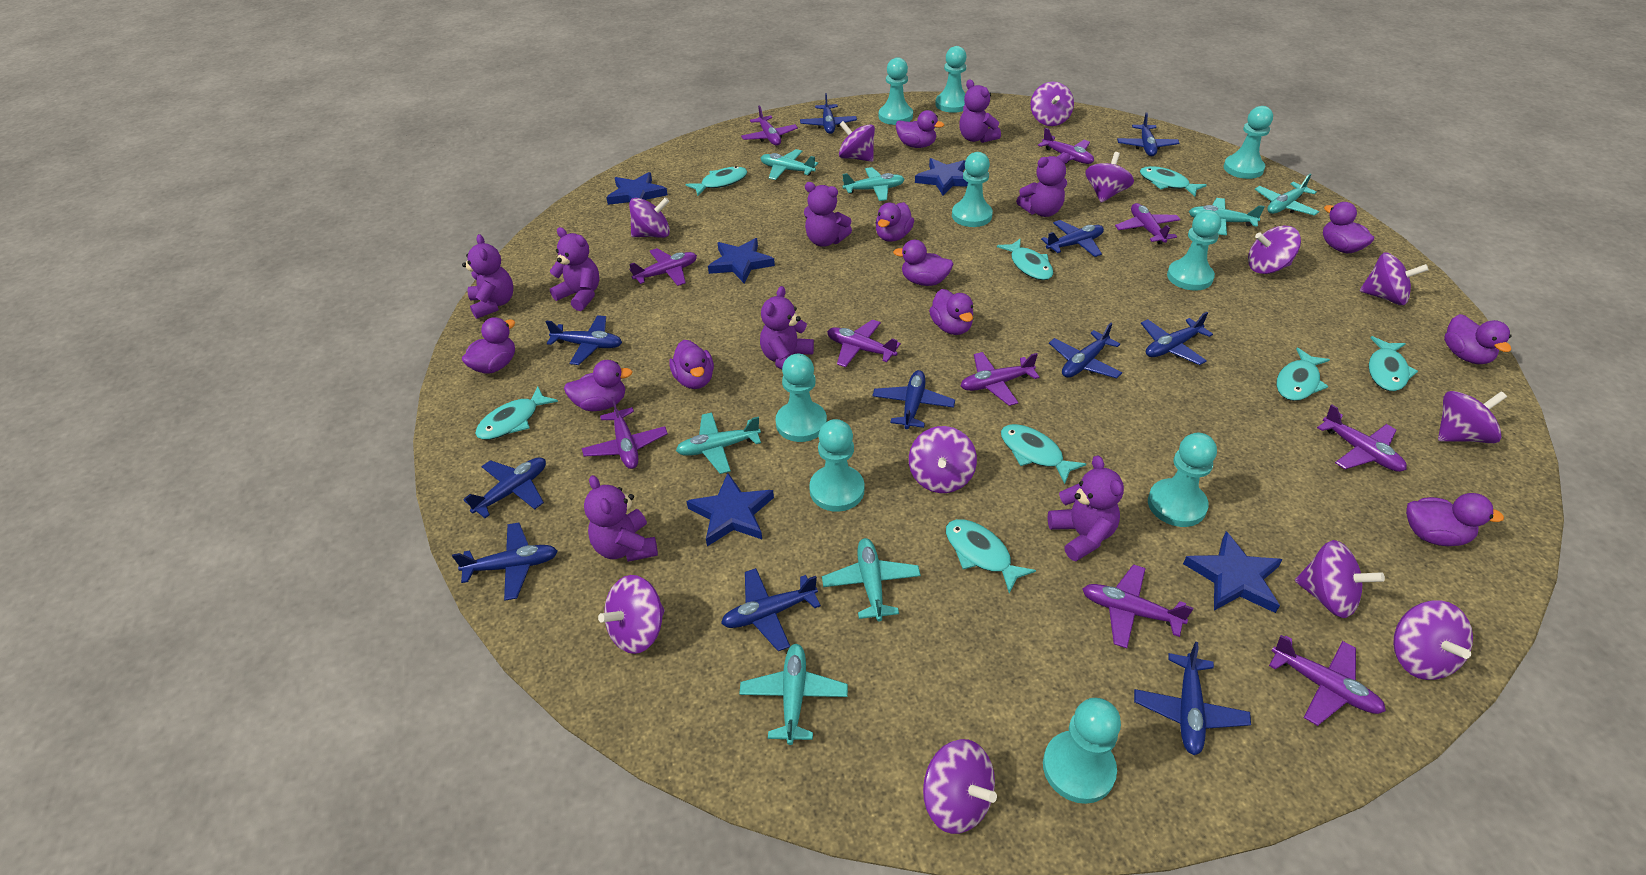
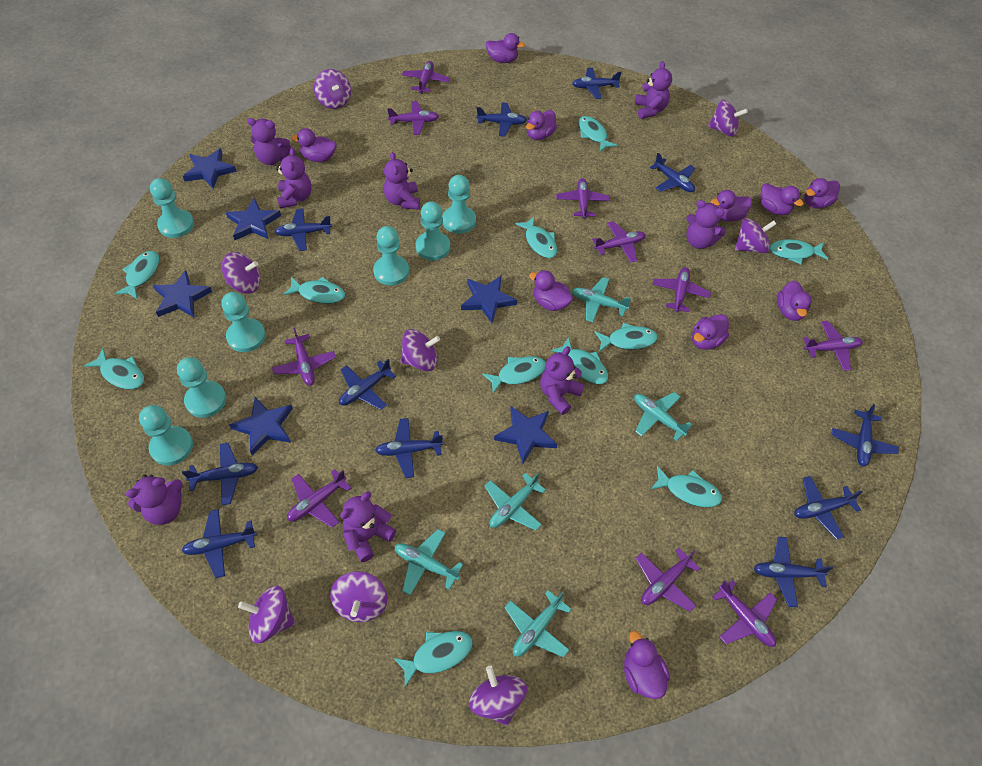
blue star: [606,172,668,205] [686,473,774,546] [708,238,775,284] [915,158,968,196] [1183,531,1283,613] = 5 -> [153,270,212,317] [183,148,237,189] [226,198,281,240] [229,397,293,455] [461,276,517,323] [494,406,558,464] = 6
purple spinning top: [598,575,665,654] [629,197,670,238] [839,121,875,162] [909,426,977,493] [923,739,997,834] [1030,82,1074,126] [1085,152,1134,203] [1248,226,1301,274] [1295,540,1385,618] [1360,252,1429,305] [1393,600,1473,680] [1438,391,1507,443] = 12 -> [222,252,261,294] [238,586,295,643] [314,69,351,109] [330,571,388,622] [400,329,440,371] [469,666,527,726] [708,100,748,137] [735,218,776,253] = 8
turquoise fish: [475,386,558,440] [686,166,747,196] [946,519,1036,594] [997,238,1053,280] [1001,424,1086,484] [1140,166,1207,197] [1276,348,1330,401] [1369,336,1418,391] = 8 -> [84,348,144,390] [115,251,159,300] [283,277,345,304] [393,631,473,687] [482,356,546,394] [515,217,557,258] [551,337,608,384] [578,116,618,152] [595,323,658,352] [650,466,722,507] [770,239,828,264] = 11
turquoise pawn: [776,354,827,442] [809,419,864,512] [879,57,913,125] [935,46,967,113] [952,152,993,227] [1043,698,1121,804] [1148,433,1217,527] [1167,210,1221,291] [1224,106,1273,179] = 9 -> [139,405,193,466] [150,178,194,238] [177,357,226,418] [221,292,266,352] [373,226,409,286] [416,201,450,261] [442,175,476,234] = 7
turquoise plane: [676,412,761,474] [739,644,848,745] [761,149,818,180] [822,538,921,621] [842,167,905,201] [1189,198,1265,236] [1255,174,1319,216] = 7 -> [395,529,463,595] [485,473,546,531] [504,590,571,657] [572,277,631,322] [634,392,692,441] = 5

